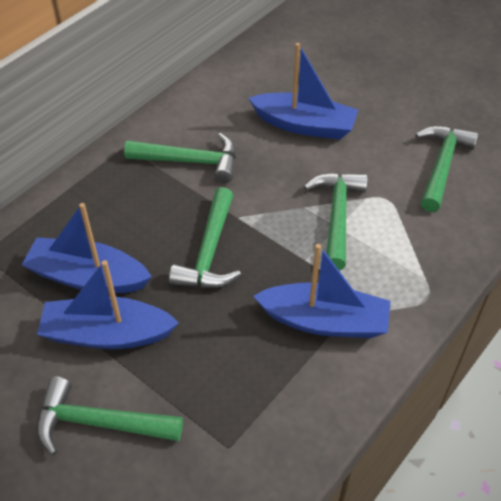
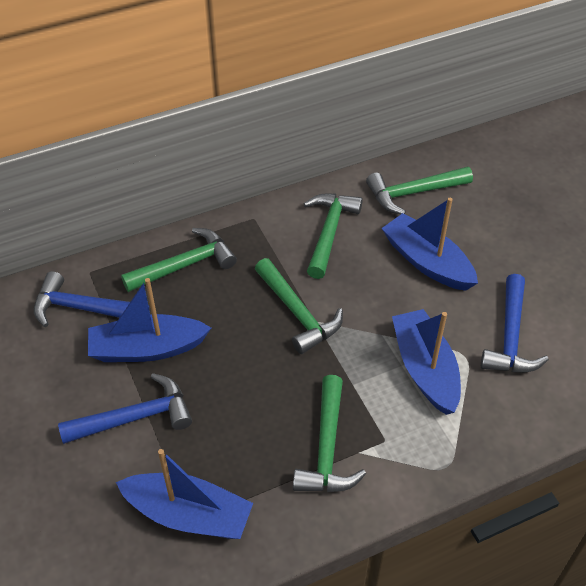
blue hammer: none = 0 -> [34,271,149,327] [58,373,192,444] [481,274,549,372] = 3

